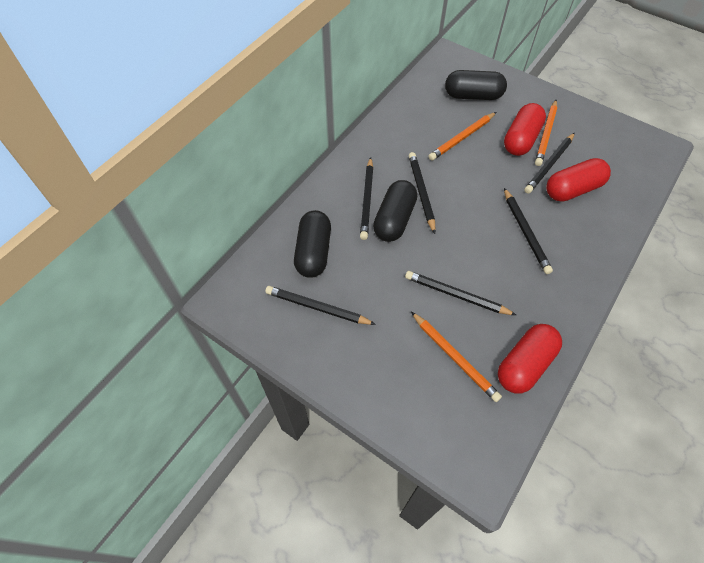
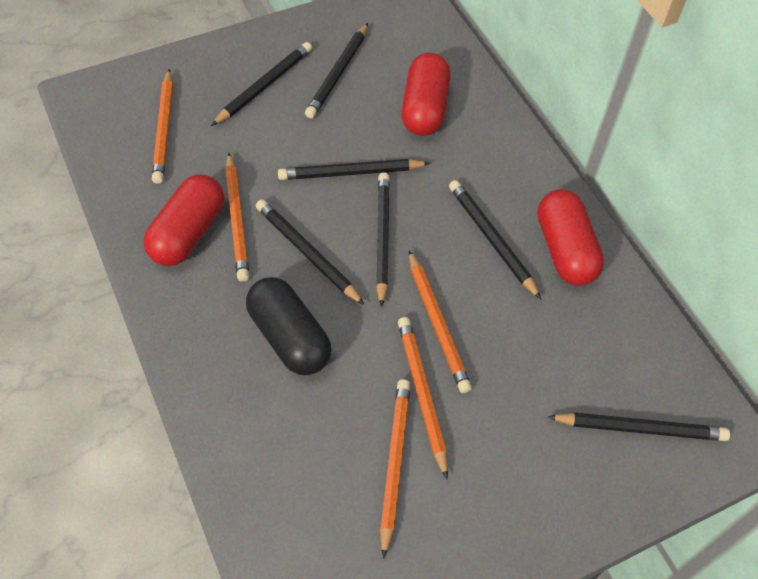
black capsule: [294,210,331,278] [373,180,417,242] [445,70,507,100] = 3 -> [246,277,331,375] = 1
black pencil: [265,286,376,325] [360,157,373,240] [405,271,516,315] [409,152,435,234] [504,188,553,274] [524,133,575,194] = 6 -> [211,42,312,126] [256,199,365,305] [278,159,430,180] [305,23,368,119] [376,172,390,307] [449,180,541,299] [547,412,730,441] = 7
orange pencil: [411,312,502,402] [428,112,496,161] [535,100,557,166] = 3 -> [152,69,173,184] [225,153,249,282] [380,379,410,559] [398,317,448,479] [409,250,472,393] = 5

